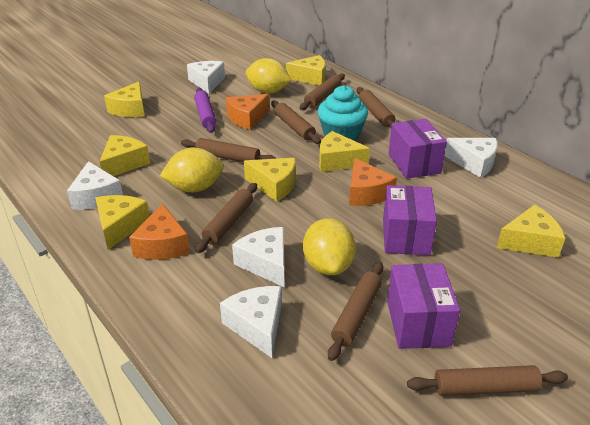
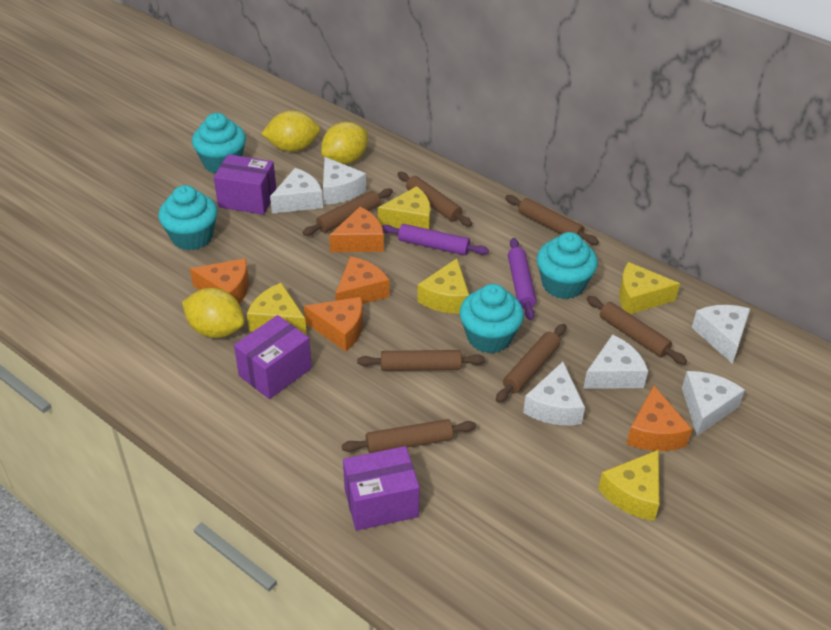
orange cheese: [129,204,190,260] [226,94,269,130] [349,158,397,206] = 3 -> [190,258,249,304] [304,297,363,352] [329,207,384,252] [335,256,390,304] [627,385,692,451] = 5
purple rolling pin: [194,88,216,133] = 1 -> [382,224,489,255] [508,238,536,320] = 2
turquoise cupcake: [318,85,368,141] = 1 -> [158,185,217,251] [192,113,246,173] [460,284,524,353] [537,232,598,299] = 4
white cheese: [67,161,123,210] [187,61,225,94] [220,286,282,358] [232,227,284,287] [445,138,498,178] = 5 -> [270,168,323,213] [323,157,366,204] [523,362,585,426] [583,334,648,389] [682,371,745,436] [692,305,750,364] = 6
yellow cheese: [95,195,150,250] [99,135,150,176] [104,82,145,117] [244,158,295,202] [286,55,326,86] [319,131,370,172] [497,205,565,258] = 7 -> [247,283,307,335] [378,186,431,229] [417,258,469,314] [598,450,659,521] [619,262,680,314] = 5

